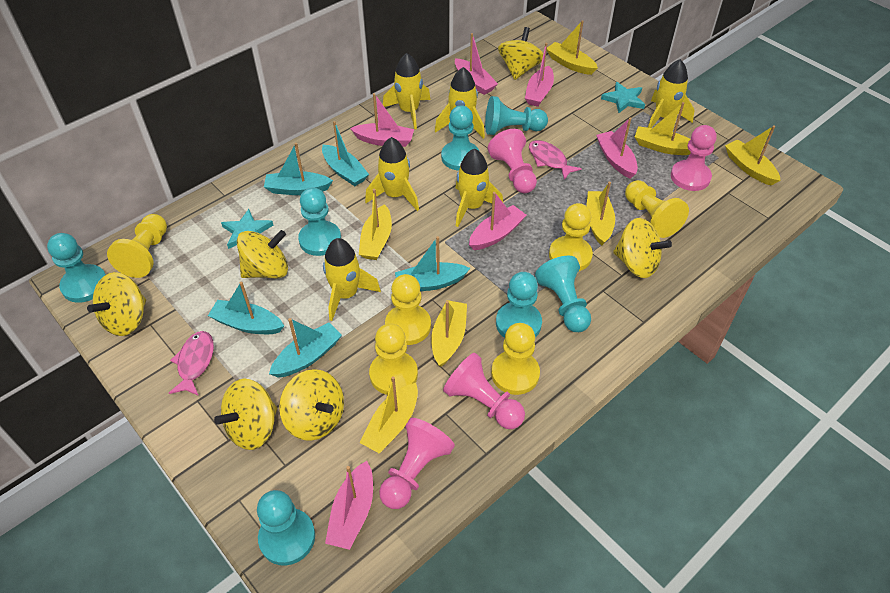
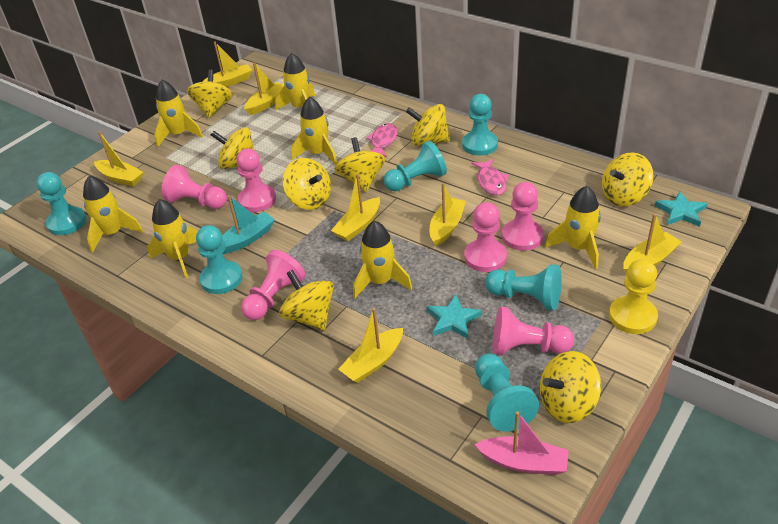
pink boat: [325,461,373,550] [350,93,414,147] [455,33,498,95] [469,192,526,250] [525,43,554,107] [596,118,638,179] = 6 -> [474,411,569,475] = 1
pink pawn: [379,418,455,509] [443,353,525,429] [488,129,537,193] [671,125,717,191] = 4 -> [162,165,227,209] [236,149,276,212] [241,250,306,320] [464,202,507,272] [493,306,574,355] [502,182,544,251] = 6
turquoise boat: [208,282,284,334] [264,143,333,195] [269,318,342,378] [322,121,369,186] [395,236,470,291] = 5 -> [222,195,275,254] = 1
turquoise pawn: [47,233,106,303] [257,490,315,565] [298,187,341,256] [441,105,479,171] [485,96,548,135] [496,272,542,338] [535,256,591,332] = 7 -> [36,172,86,235] [196,225,243,294] [384,141,447,191] [462,94,498,156] [475,354,539,432] [485,264,562,311] = 6
yellow pawn: [107,214,167,278] [369,323,418,395] [385,274,431,345] [491,323,540,395] [549,203,593,271] [625,180,689,238] = 6 -> [609,259,658,334] = 1
yellow rocket: [323,238,381,321] [365,137,419,211] [383,53,431,129] [435,67,485,139] [455,148,503,227] [648,59,695,128] = 6 -> [83,176,143,253] [147,199,198,278] [154,80,203,147] [275,53,315,110] [291,97,337,165] [353,221,412,298] [545,186,601,269] = 7
yellow spinning top: [87,272,146,336] [214,379,277,450] [237,230,288,278] [279,369,344,441] [498,27,544,80] [613,218,672,278] = 6 -> [187,70,233,118] [211,127,255,169] [279,270,334,330] [282,158,331,210] [335,137,385,193] [406,104,450,146] [540,351,601,423] [602,152,654,206] = 8

